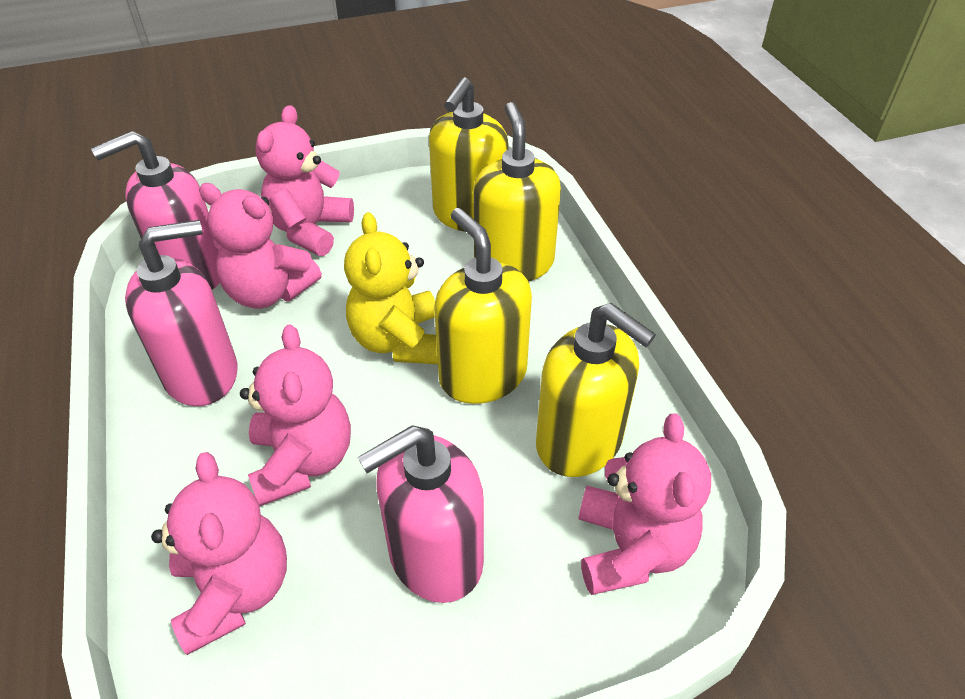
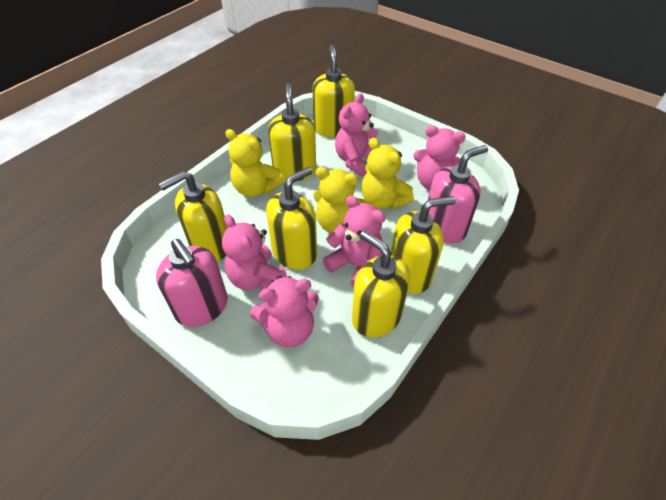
pink soap dispenser: [91,131,220,290] [125,220,238,406] [358,425,484,603] = 3 -> [156,239,228,327] [428,145,488,243] = 2
yellow soap dispenser: [429,77,509,232] [434,208,532,404] [473,102,561,281] [536,303,656,477] = 4 -> [159,171,228,261] [266,167,317,270] [268,83,316,181] [312,45,355,137] [352,231,410,338] [391,196,456,294] = 6
yellow teddy bear: [344,212,438,364] = 1 -> [225,129,285,197] [313,167,369,233] [361,138,414,209] = 3

